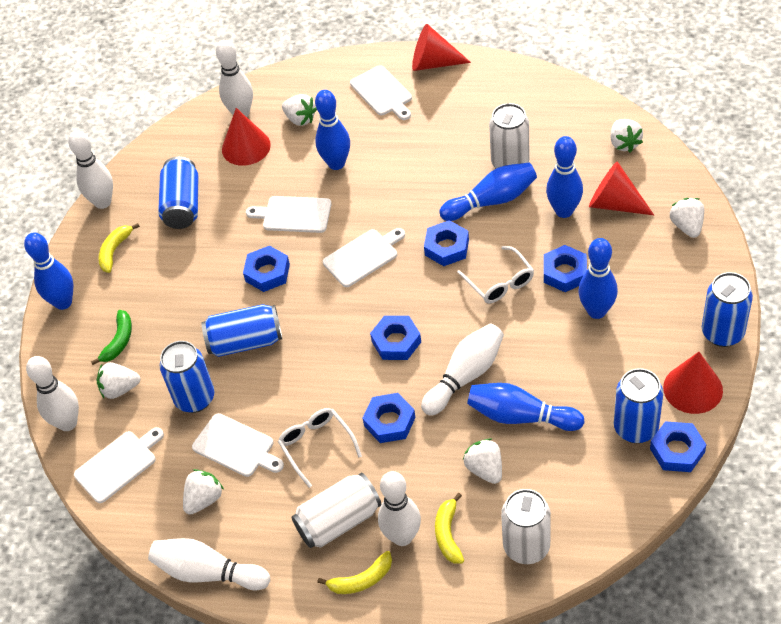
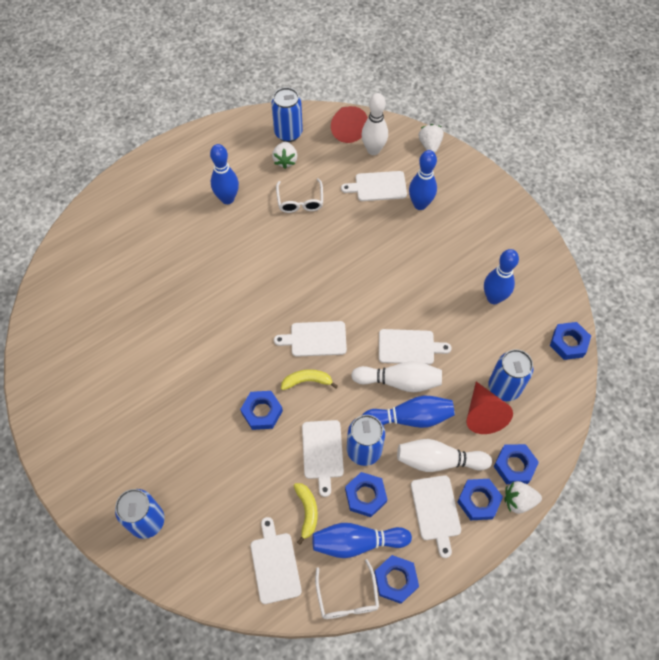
blue bowling pin: [24,232,73,310] [315,90,350,170] [439,163,537,221] [467,383,585,431] [546,136,583,218] [578,238,618,319] = 6 -> [210,144,239,204] [312,523,412,558] [362,396,455,428] [409,150,437,210] [484,249,519,304] = 5
blue can: [158,157,199,229] [160,341,214,413] [202,304,282,357] [614,368,663,443] [702,272,753,347] = 5 -> [115,489,164,539] [271,87,303,142] [347,415,385,466] [488,349,533,401] = 4
green banana: [91,310,132,365] = 1 -> none = 0
red cone: [222,108,271,166] [412,24,471,71] [589,162,654,215] [663,352,723,414] = 4 -> [331,106,368,143] [466,381,513,434] = 2
white bowling pin: [26,356,79,431] [68,130,113,209] [148,538,270,590] [216,40,253,117] [378,471,421,546] [421,323,504,416] = 6 -> [351,361,442,392] [361,93,388,155] [397,439,492,472] = 3
white can: [292,473,382,548] [489,103,530,168] [501,489,551,564] = 3 -> none = 0
white cutting board: [74,427,164,503] [192,413,284,477] [246,196,332,233] [323,228,405,287] [350,65,412,120] = 5 -> [251,517,302,604] [274,321,347,357] [302,420,344,497] [341,171,407,201] [379,329,452,365] [411,475,461,558] = 6
white strawberry: [97,362,141,399] [183,469,224,515] [282,94,317,126] [463,438,502,484] [610,119,643,152] [669,198,704,238] = 6 -> [272,142,297,169] [419,124,443,153] [504,481,542,514] = 3
yellow banana: [98,223,140,273] [317,551,392,594] [435,493,464,564] = 3 -> [281,369,338,390] [294,483,318,545] = 2

